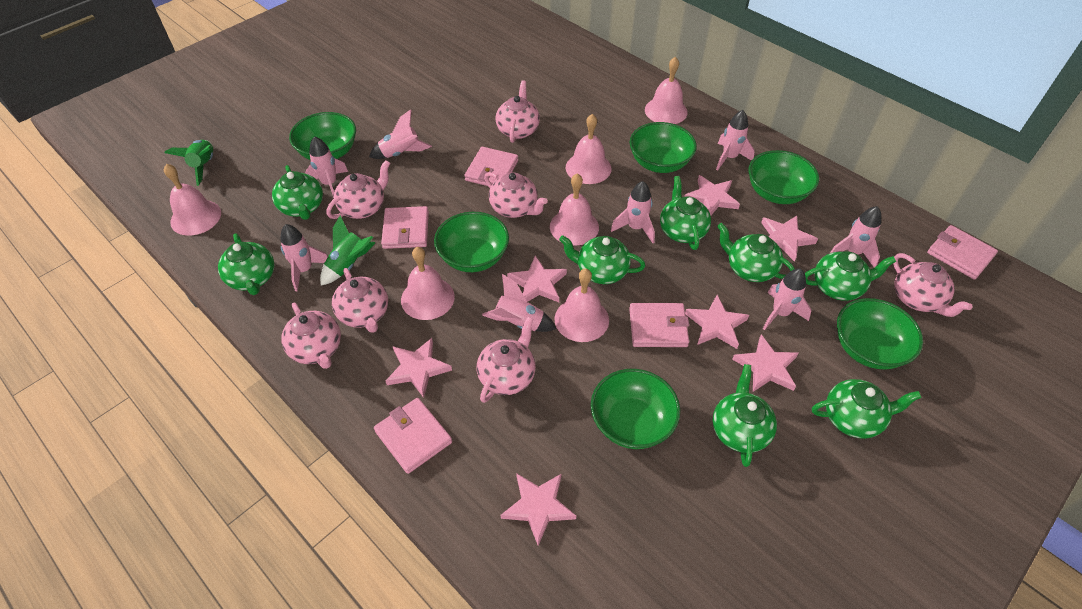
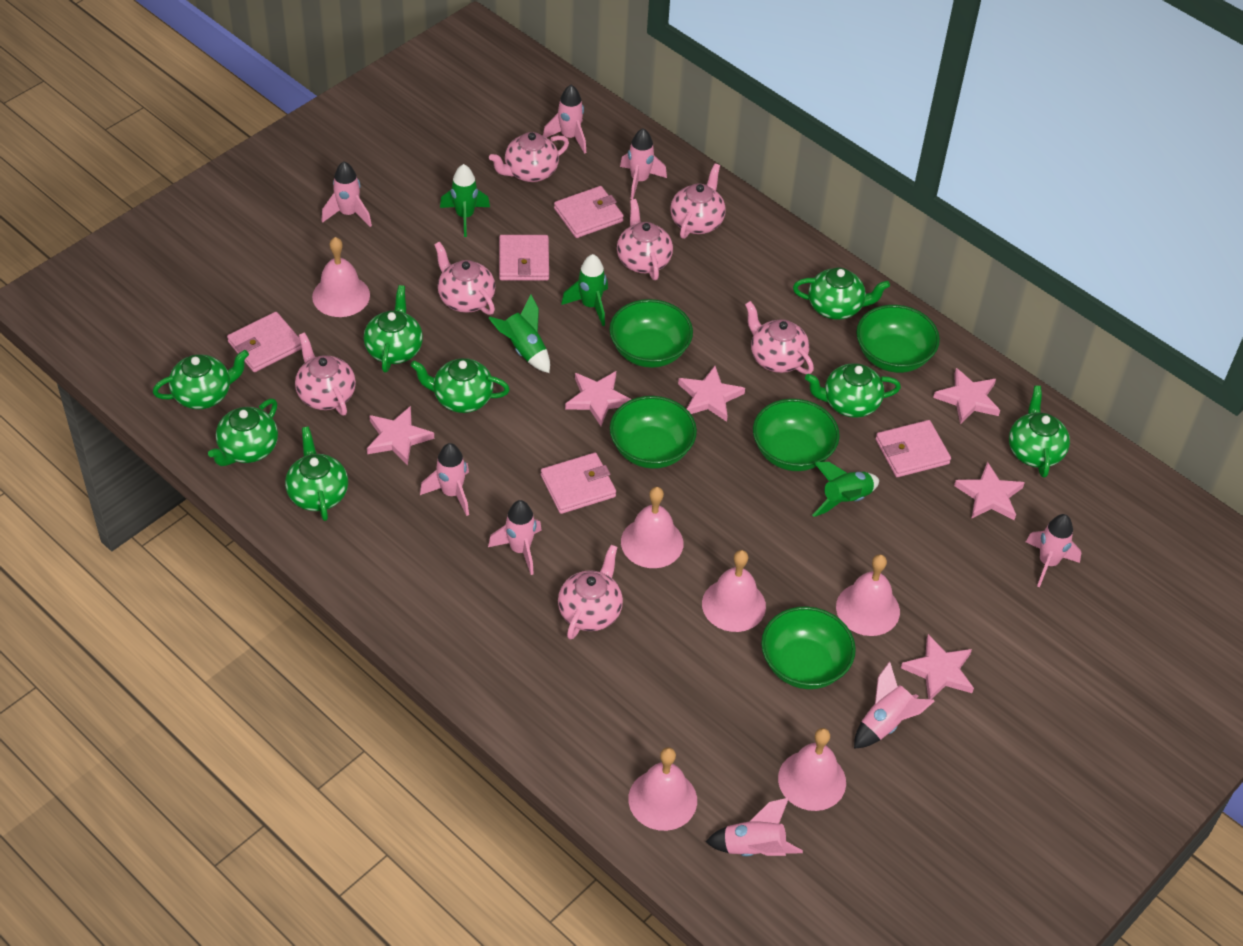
green bowl: [289,112,356,160] [434,212,509,272] [591,369,680,449] [630,122,697,173] [749,150,819,204] [837,298,923,369] = 6 -> [609,299,693,368] [610,396,697,469] [753,399,840,471] [761,606,856,689] [856,305,940,373] = 5
green rocket: [165,140,213,186] [320,215,375,285] = 2 -> [440,164,490,237] [489,294,550,373] [561,254,608,326] [812,462,879,517] = 4
pink star: [386,338,452,398] [501,473,576,546] [507,255,567,302] [684,175,740,216] [685,295,749,349] [732,335,798,392] [761,215,818,261] = 7 -> [367,406,434,465] [565,371,632,426] [678,366,745,422] [901,634,974,699] [933,368,1000,424] [954,462,1025,520] = 6

